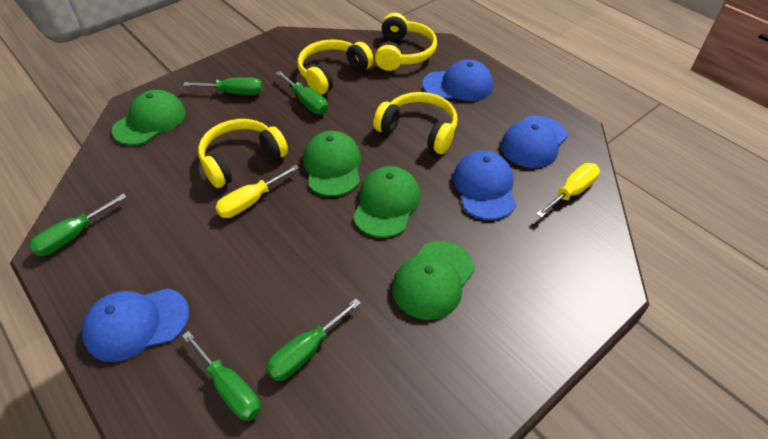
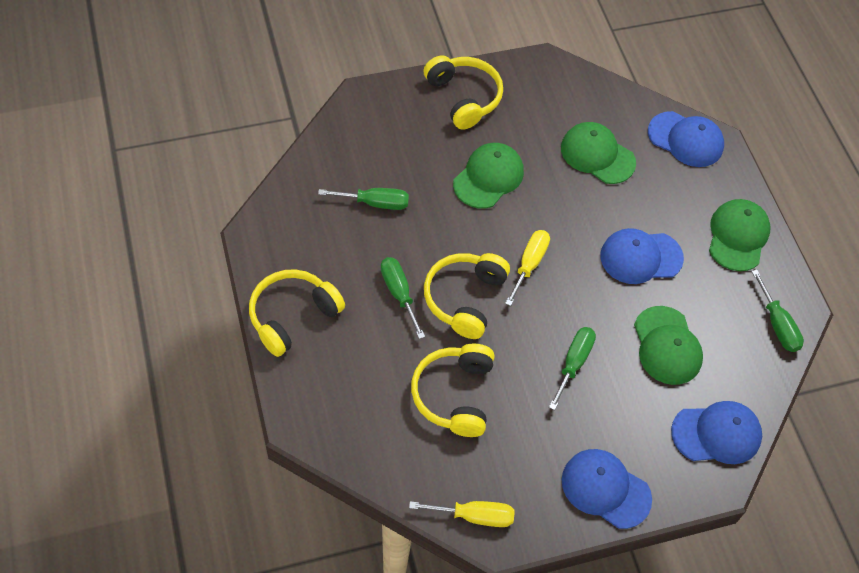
green screwdriver: [29,193,127,256] [182,331,261,421] [183,77,263,95] [266,299,361,381] [276,71,328,114] = 5 -> [318,188,409,210] [381,257,425,339] [549,327,596,410] [751,270,804,352] = 4

